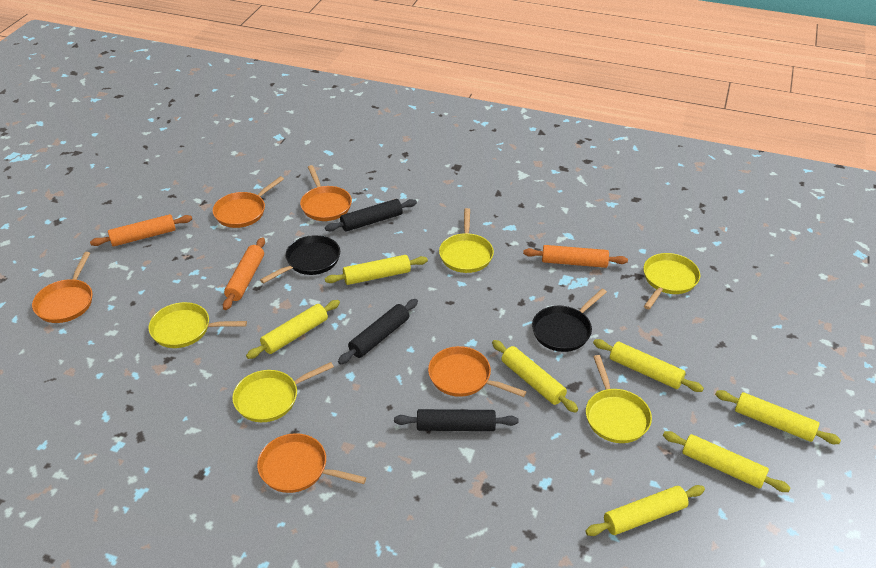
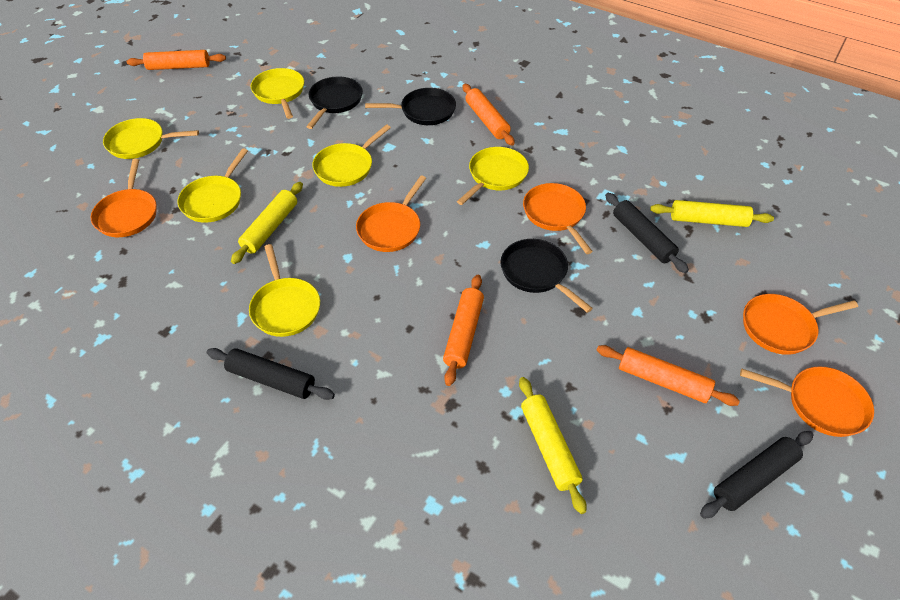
black pan: [260,235,340,283] [532,289,607,352] = 2 -> [306,77,363,129] [365,88,456,125] [500,239,593,313] = 3
orange rolling pin: [90,214,192,247] [223,237,265,310] [523,245,628,268] = 3 -> [127,50,226,70] [443,275,484,386] [463,84,515,146] [597,345,740,406] = 4
yellow pan: [148,302,247,348] [232,362,334,422] [439,208,494,273] [586,355,652,443] [643,253,700,309] = 5 -> [103,118,199,159] [177,148,248,223] [249,244,320,337] [251,68,304,119] [312,124,391,187] [457,147,529,205] = 6
yellow rolling pin: [246,300,340,359] [325,255,428,285] [492,340,578,413] [585,485,705,536] [593,339,704,392] [663,431,791,492] [715,390,841,444] = 7 -> [231,182,303,264] [519,377,587,514] [650,200,774,227] = 3

